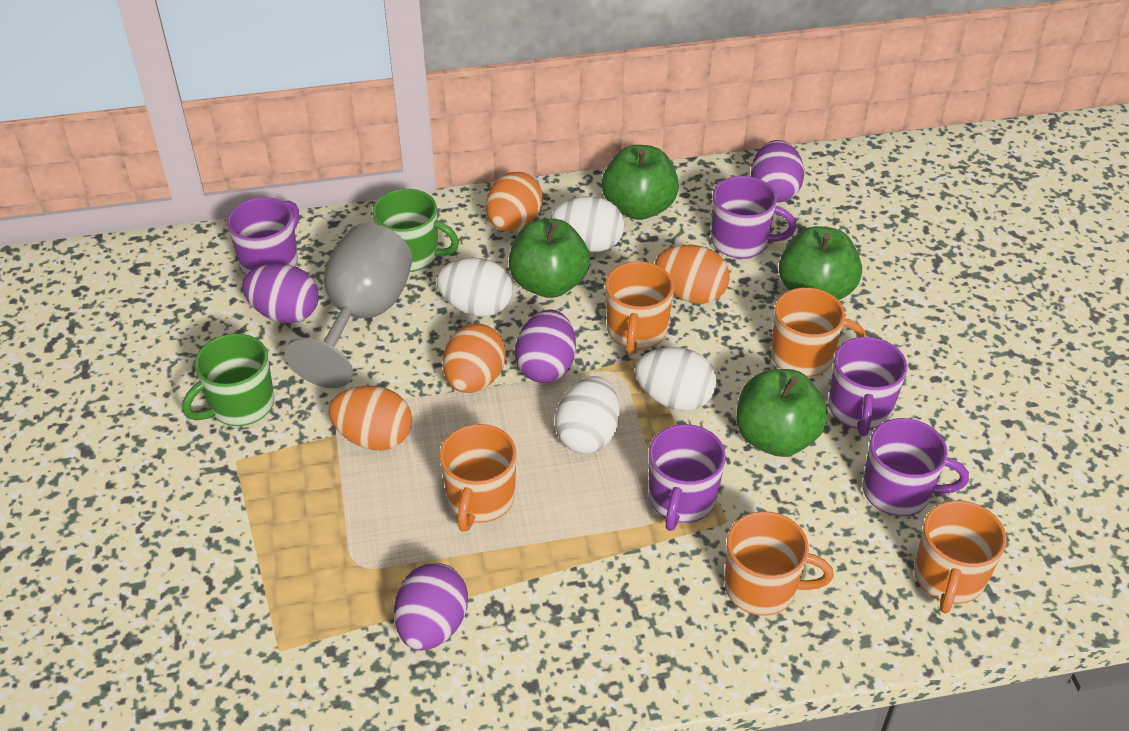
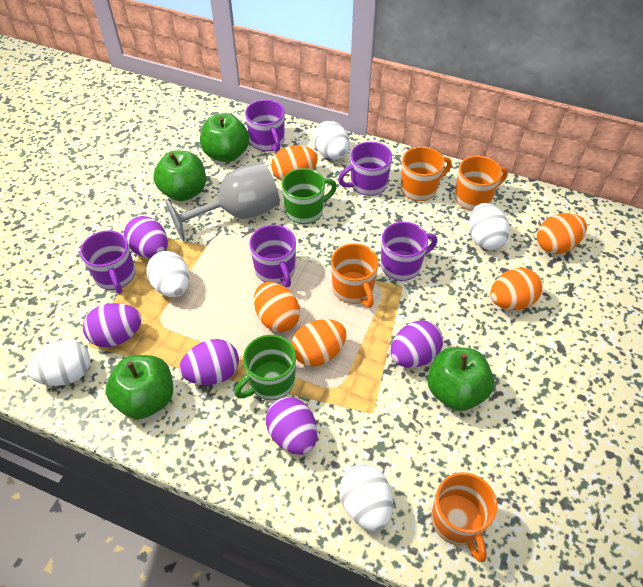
orange egg: [328,385,412,450] [443,323,506,393] [486,172,543,231] [655,245,730,304] = 4 -> [254,282,300,332] [271,145,318,181] [291,319,346,366] [490,268,543,310] [537,213,587,254] = 5
orange mug: [439,424,517,532] [605,261,674,354] [725,511,834,616] [771,287,866,377] [914,500,1006,614] = 5 -> [331,243,379,308] [401,147,452,201] [431,472,497,562] [455,156,508,211] = 4
purple egg: [242,264,319,323] [394,563,468,651] [515,310,576,383] [751,140,804,203] = 4 -> [83,303,142,347] [124,216,168,258] [179,339,239,385] [266,397,317,455] [390,320,443,368] = 5
white egg: [436,258,513,316] [551,196,624,252] [555,376,620,454] [635,347,717,411] = 4 -> [27,340,90,386] [146,251,190,297] [313,121,350,159] [340,464,393,531] [469,203,510,250] = 5

